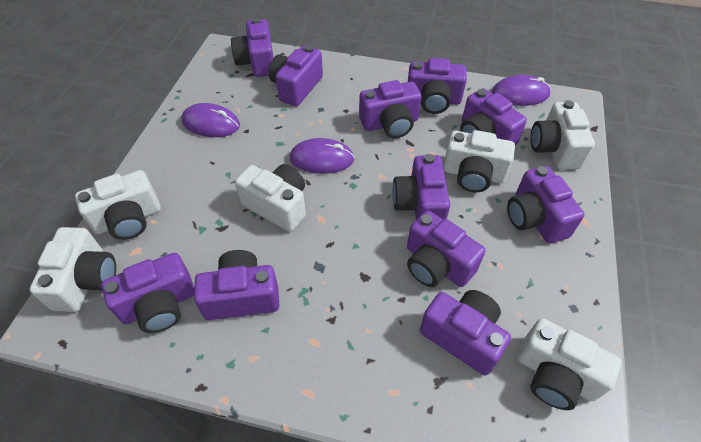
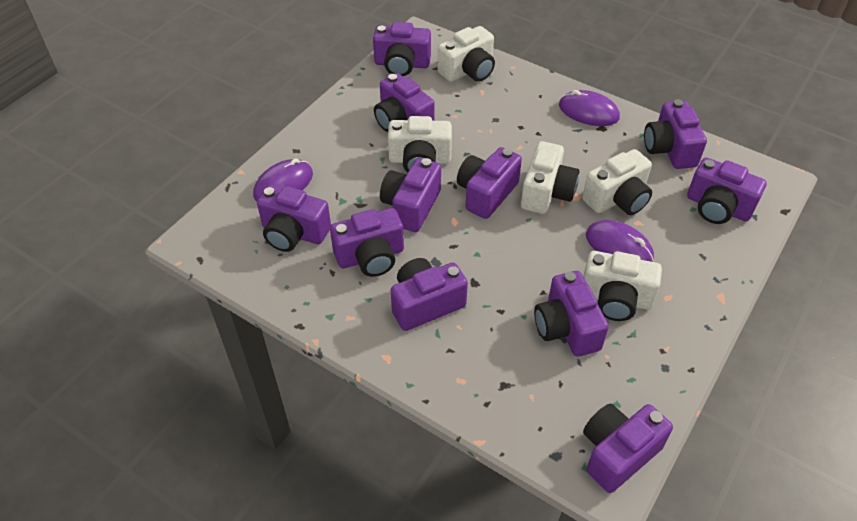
white camera: [30,227,116,312] [75,170,161,240] [235,164,306,232] [443,130,515,193] [517,318,622,410] [530,100,595,169] = 6 -> [388,116,452,173] [438,26,495,82] [521,141,579,214] [582,149,652,215] [583,251,662,321] = 5

